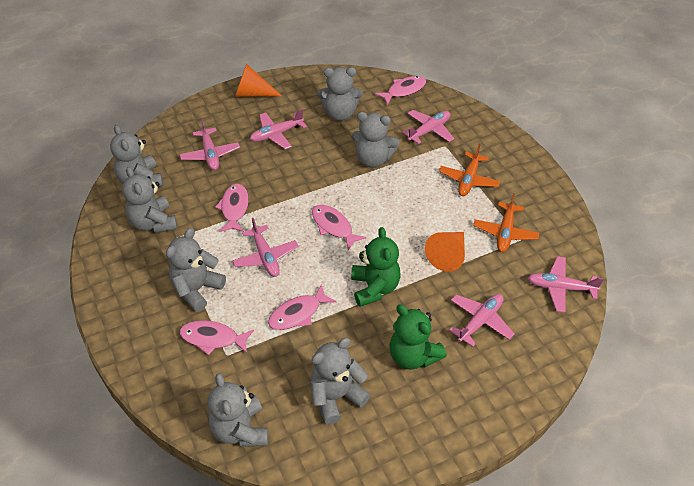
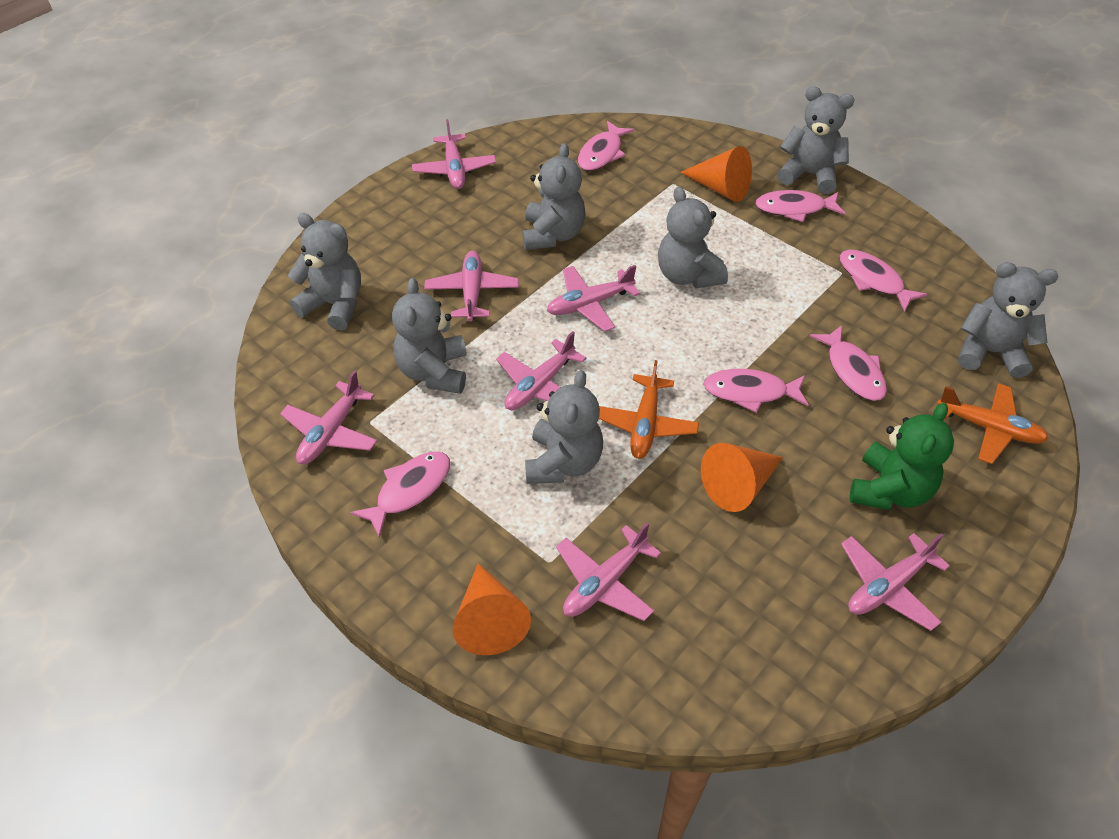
green teddy bear: [351,227,401,307] [389,304,447,370] = 2 -> [850,403,954,510] = 1
orange cone: [235,64,282,97] [425,232,465,272] = 2 -> [453,564,531,655] [680,146,752,202] [701,443,783,512] = 3
pink fish: [180,320,254,355] [215,184,249,232] [268,284,336,330] [312,205,367,250] [375,76,426,105] = 5 -> [350,452,450,538] [578,121,634,171] [703,369,809,413] [755,190,845,222] [810,325,887,401] [840,250,928,312] = 6
pink plane: [180,119,240,170] [232,218,298,277] [250,109,307,149] [402,110,454,144] [449,294,515,347] [528,256,604,312] = 6 -> [280,370,377,465] [412,119,496,189] [424,251,519,322] [496,331,587,410] [547,265,640,332] [556,522,661,621] [841,533,950,631] = 7

